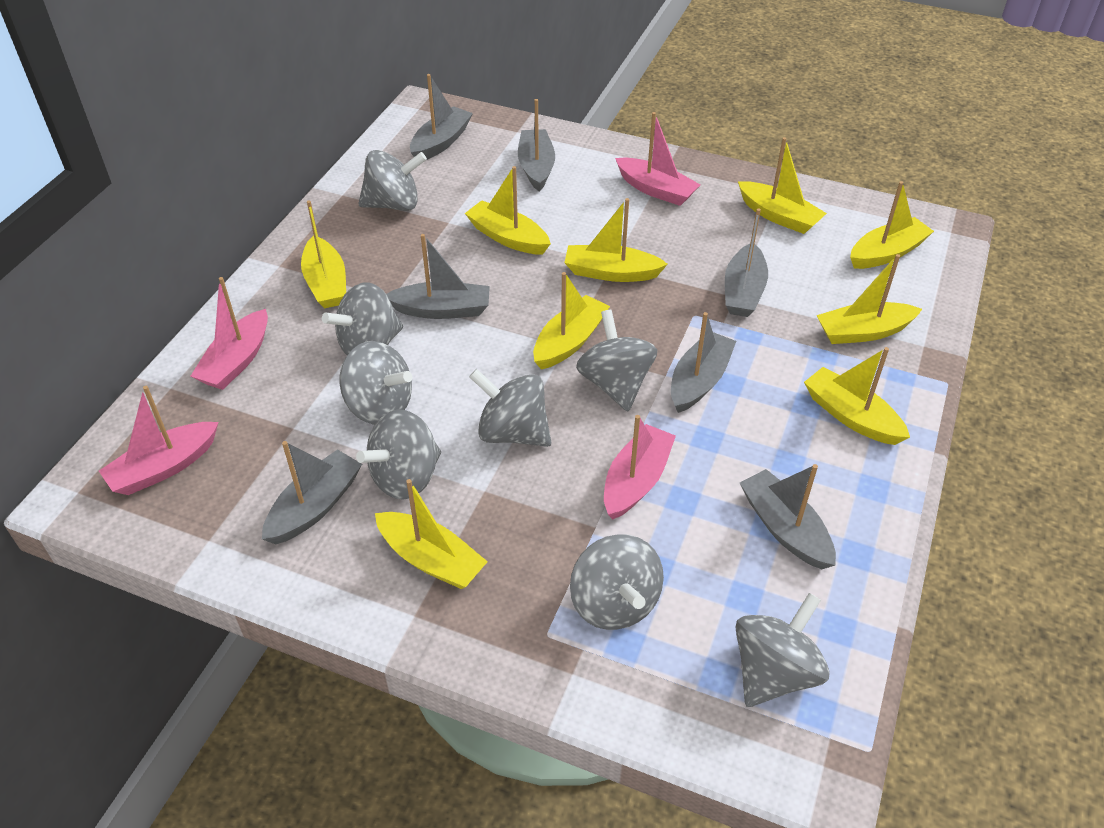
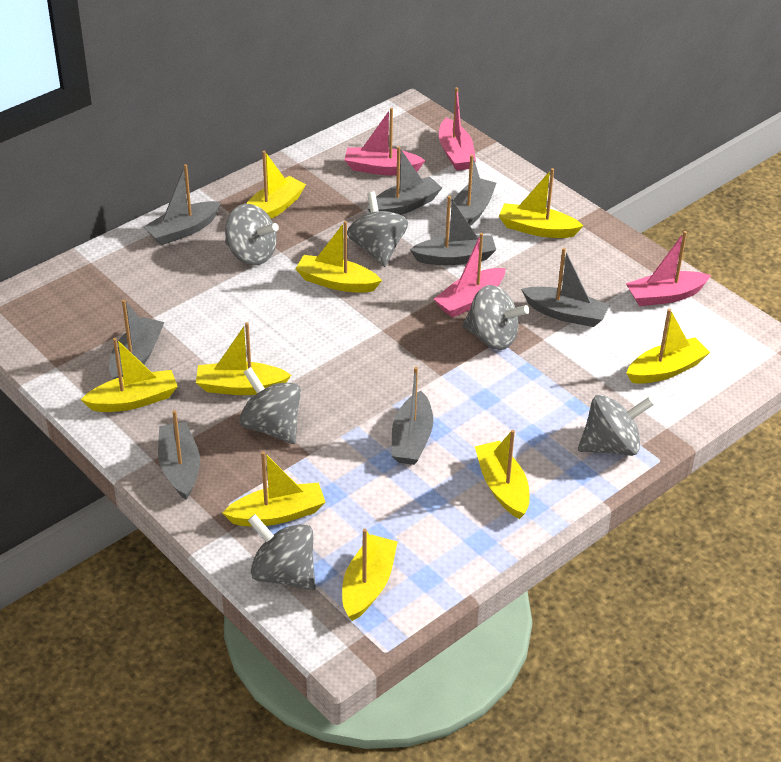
grey boat: [262,441,362,544] [386,234,490,319] [410,74,473,160] [518,99,555,192] [671,312,736,413] [725,208,768,317] [740,464,836,569] = 7 -> [109,300,164,379] [143,164,221,245] [158,410,200,500] [367,147,442,215] [392,367,433,465] [410,196,496,265] [454,155,496,226] [521,248,610,327] = 8
grey spinning top: [322,282,403,355] [340,341,412,425] [356,410,441,500] [358,150,427,211] [469,369,551,447] [570,534,664,630] [576,310,657,411] [735,593,830,707] = 8 -> [225,204,279,265] [239,367,301,444] [248,514,315,591] [347,192,408,267] [462,285,530,350] [578,395,654,456] = 6

